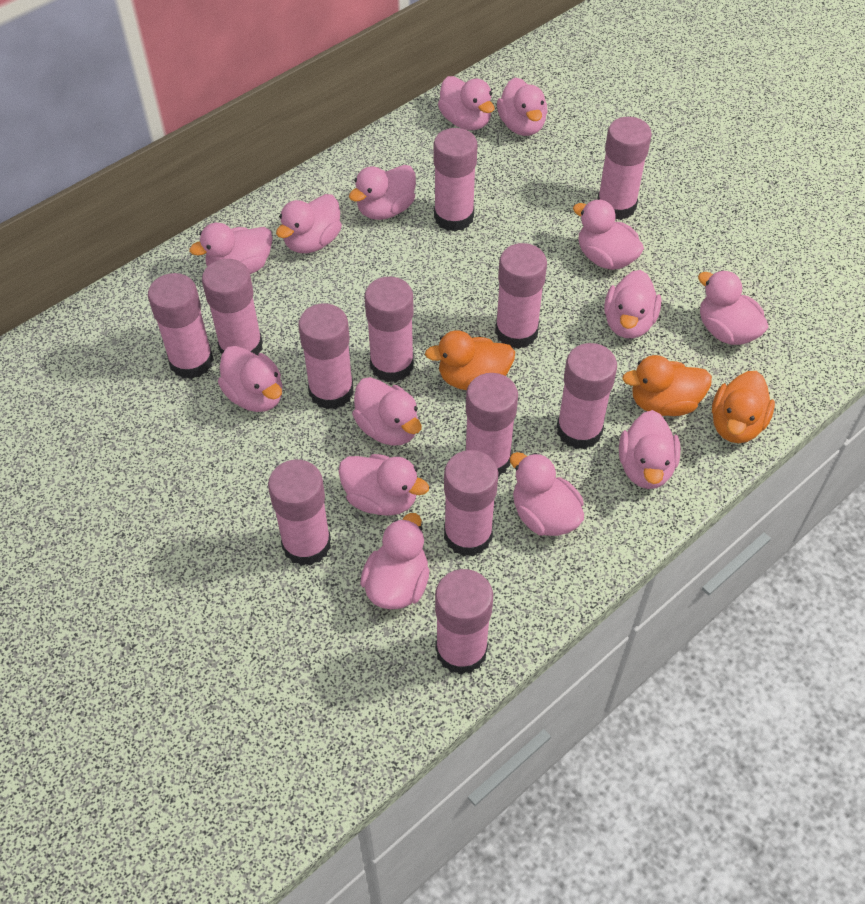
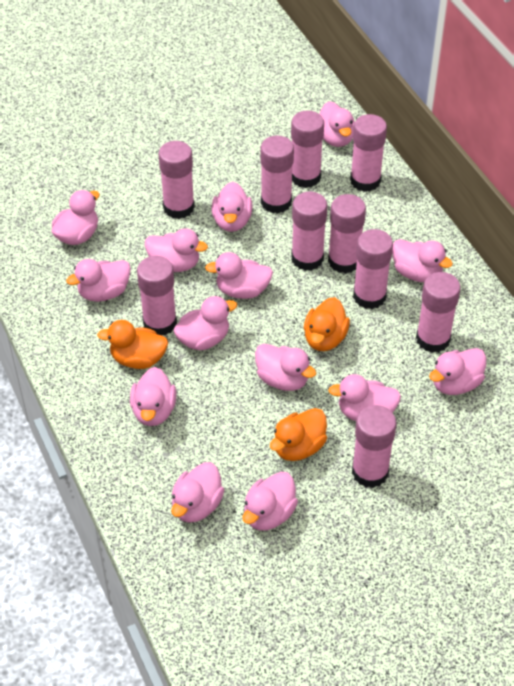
pink glue stick: [148,273,214,379] [202,259,263,355] [268,459,331,566] [298,303,354,410] [365,277,414,382] [434,128,477,232] [435,569,493,675] [444,450,499,557] [465,373,518,477] [495,243,547,349] [557,343,617,449] [597,117,652,220] = 12 -> [137,256,177,336] [159,141,195,219] [260,135,294,214] [291,110,324,188] [291,191,327,271] [328,194,366,274] [350,114,387,192] [352,405,396,488] [353,229,393,309] [416,272,461,353] = 10

